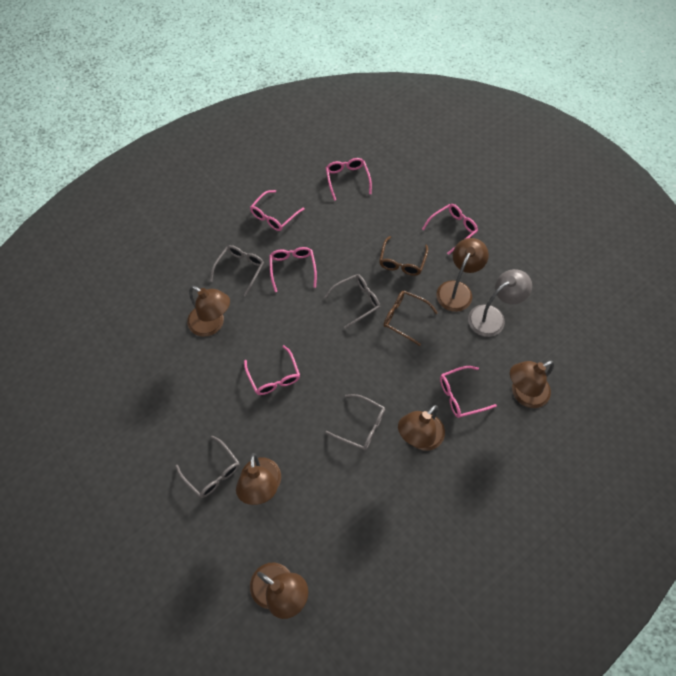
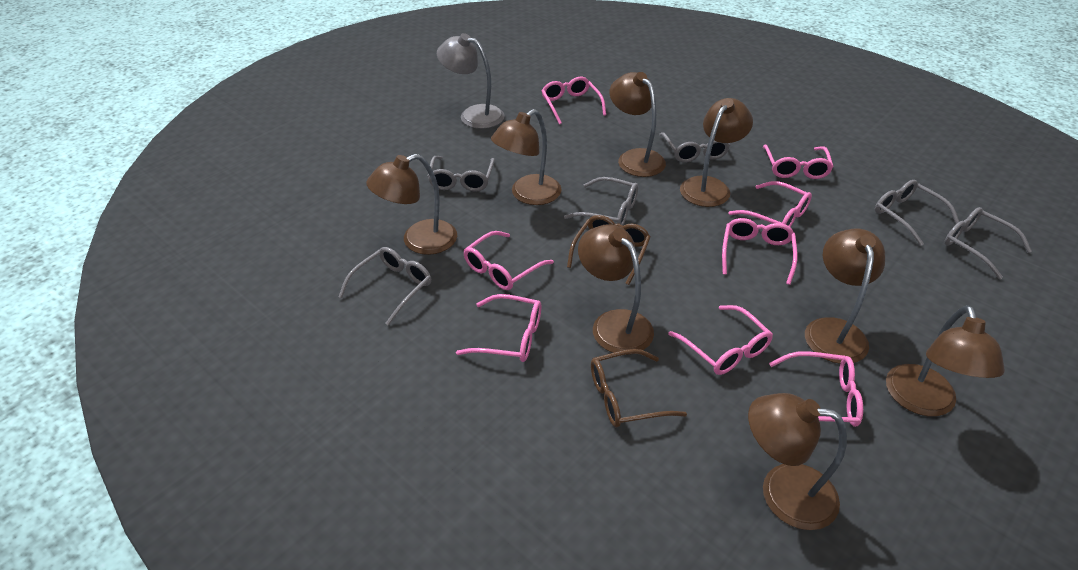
brown lamp: [187,286,230,337] [236,453,281,505] [250,562,308,619] [398,405,445,451] [436,238,489,312] [510,361,554,408] = 6 -> [366,154,457,255] [491,109,562,205] [578,224,654,355] [609,72,666,177] [680,98,753,207] [748,393,847,530] [805,228,885,364] [886,305,1005,417] = 8
grey glasses: [176,436,240,498] [210,245,264,297] [324,274,380,329] [326,394,385,450] = 4 -> [338,247,431,326] [427,156,495,192] [564,177,638,225] [659,132,730,163] [875,180,959,246] [944,207,1032,279] = 6
pink glasses: [244,345,300,395] [250,190,304,231] [269,247,317,292] [326,158,372,201] [422,204,478,255] [440,366,497,418] = 6 -> [456,294,541,362] [463,231,554,290] [542,77,606,125] [668,305,773,375] [722,218,798,285] [729,181,812,227] [763,145,834,179] [769,351,863,427] = 8

